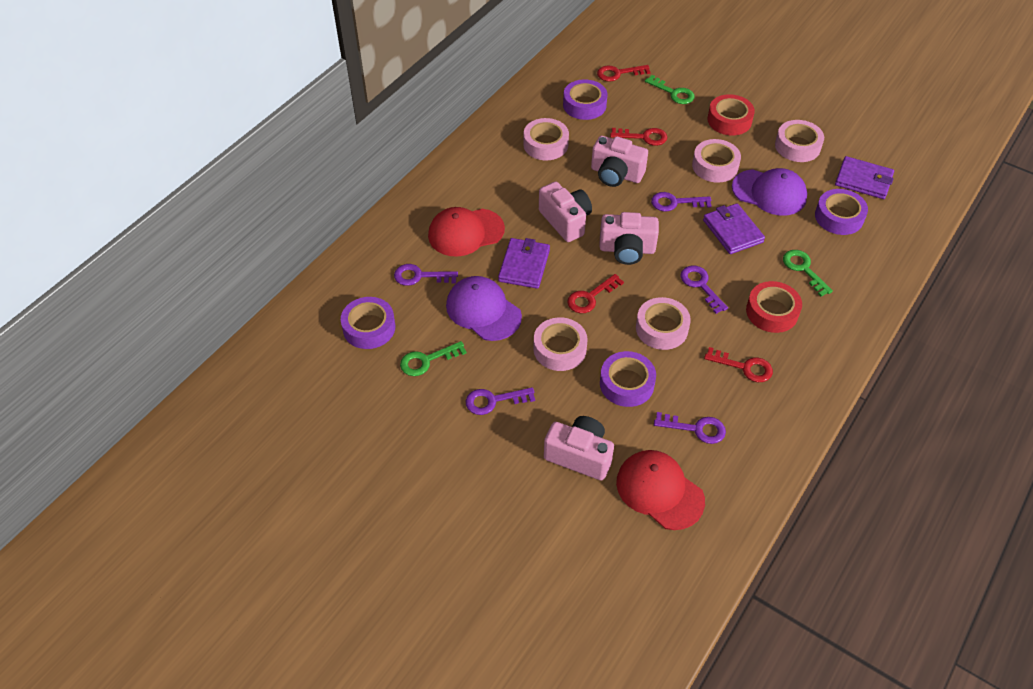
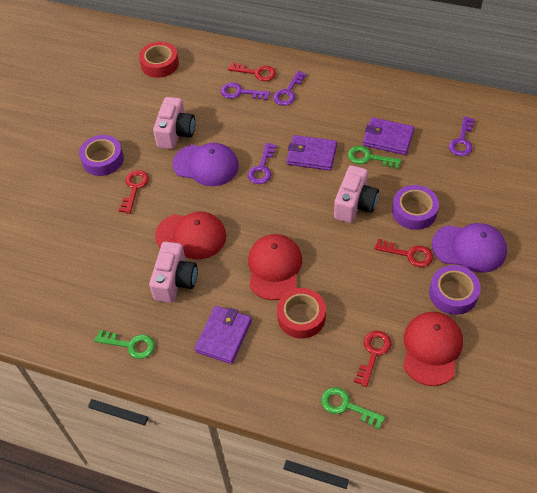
pink camera: [539,182,592,242] [544,416,614,481] [591,136,648,187] [599,212,659,265] = 4 -> [149,242,198,303] [153,97,195,149] [334,165,379,223] = 3
pink tape: [523,118,569,160] [533,317,588,371] [636,297,691,350] [692,139,741,183] [775,120,824,162] = 5 -> none = 0
purple key: [394,264,458,286] [466,387,535,415] [651,192,712,212] [654,412,726,444] [681,266,728,314] = 5 -> [221,82,270,100] [248,143,277,184] [273,71,307,106] [449,116,475,156] = 4
purple tape: [341,297,395,349] [563,79,607,120] [600,351,656,407] [815,189,868,235] = 4 -> [79,135,124,176] [392,185,439,230] [429,265,481,315] = 3
red cap: [428,207,505,257] [616,450,705,530] = 2 -> [155,212,226,259] [248,234,302,300] [403,312,463,386] = 3

